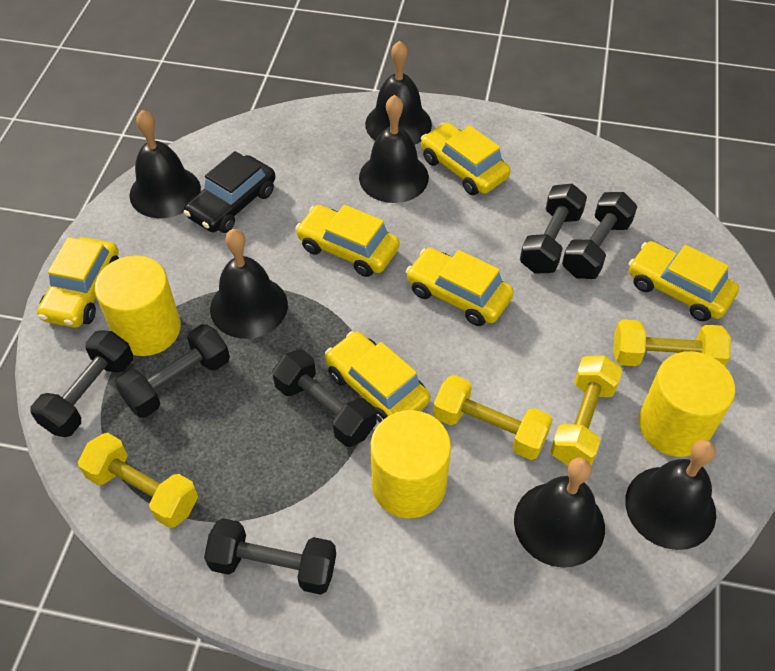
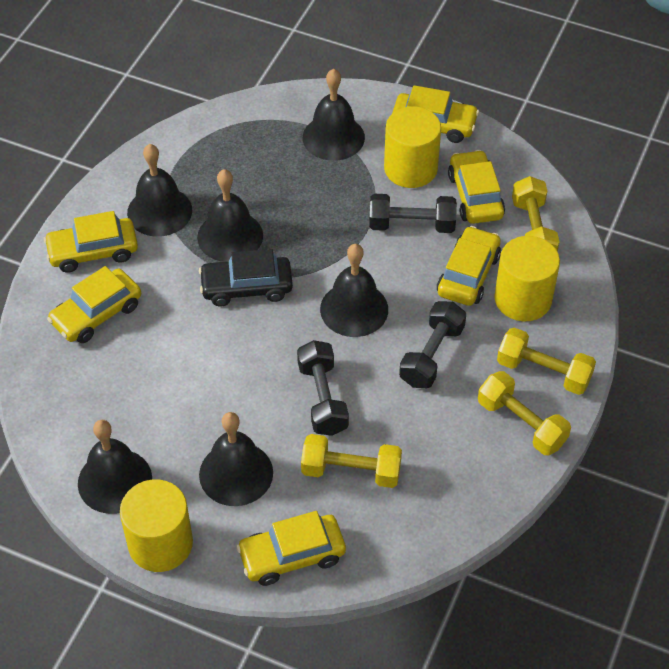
black dumbbell: [30,330,133,437] [116,324,230,418] [204,518,336,595] [272,349,377,447] [520,184,587,274] [562,192,637,279] = 6 -> [297,340,349,436] [369,194,457,233] [399,301,466,388] = 3

